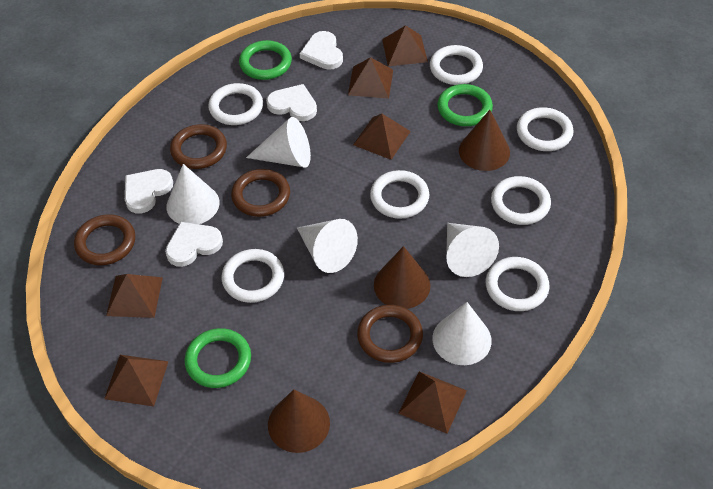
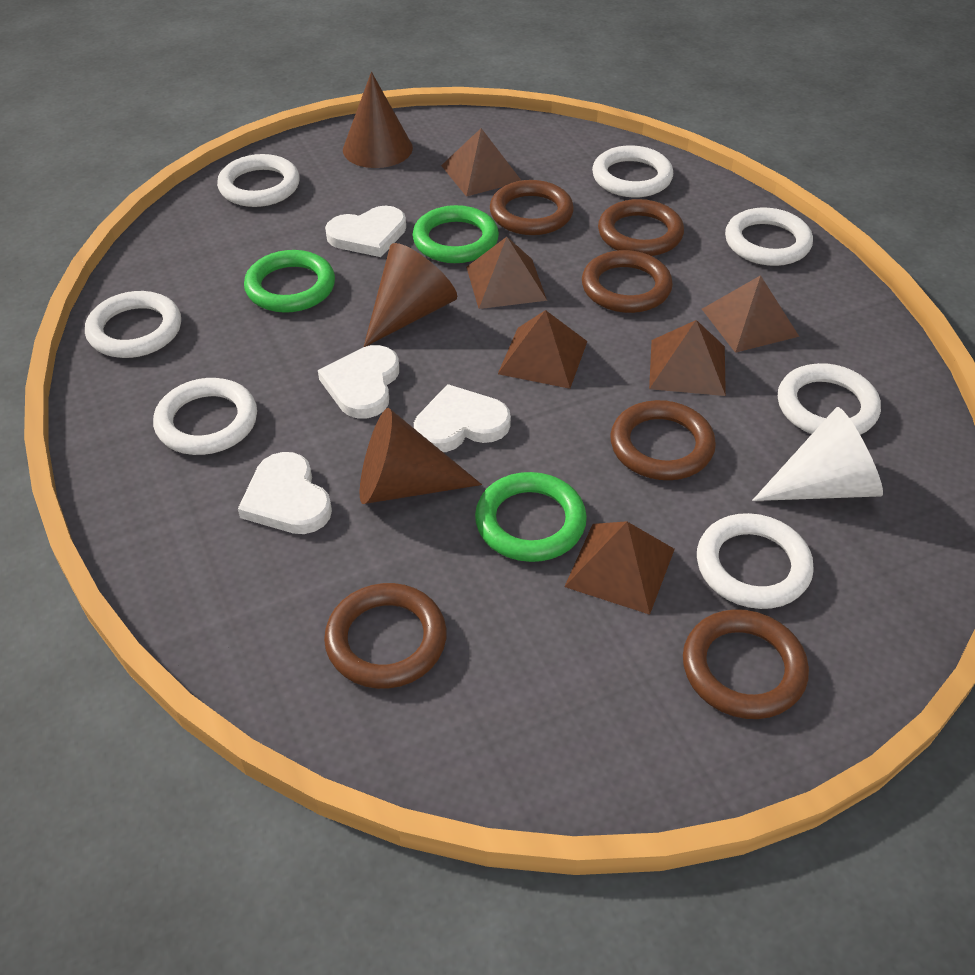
brown ring: [74,214,135,265] [170,124,227,169] [231,169,290,217] [357,305,423,363] = 4 -> [324,583,447,689] [490,180,574,235] [582,250,673,313] [598,199,684,256] [610,400,716,480] [683,609,809,719] = 6
white cone: [167,164,220,224] [246,117,311,168] [297,219,358,273] [433,302,492,365] [446,223,499,277] = 5 -> [752,407,883,501] = 1

